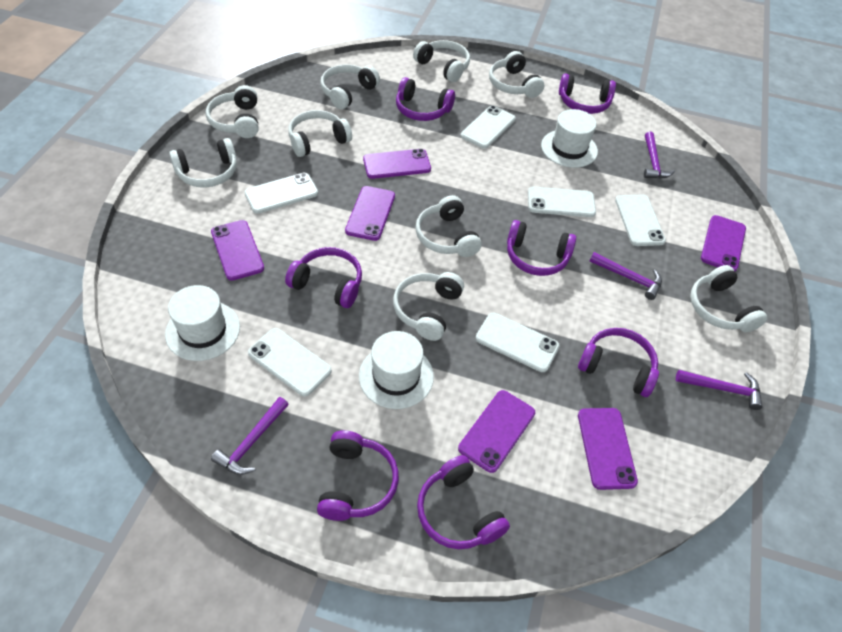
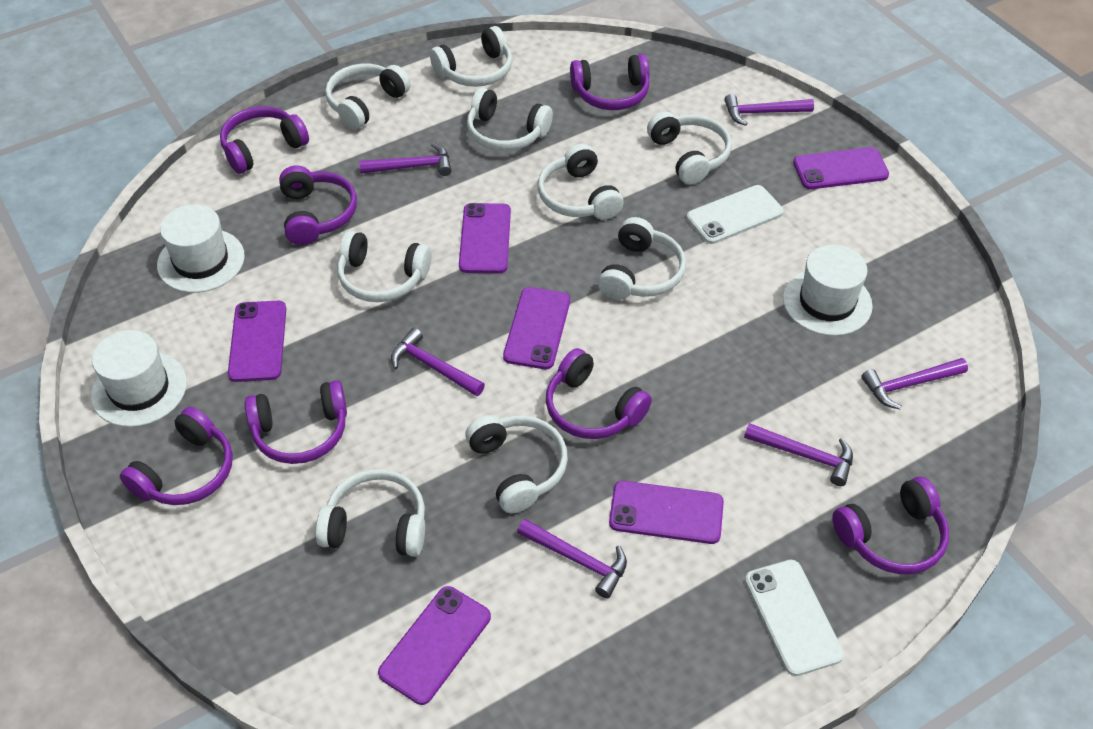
purple hammer: [211,397,289,475] [589,252,662,300] [644,132,675,179] [676,370,763,410] = 4 -> [359,143,452,176] [391,328,485,396] [517,519,627,599] [724,94,814,126] [744,423,853,486] [861,358,968,409] = 6
white phone: [244,173,318,214] [248,328,332,396] [461,105,516,149] [476,313,560,372] [528,187,596,217] [615,195,666,246] = 6 -> [687,185,784,244] [745,560,844,676] = 2

